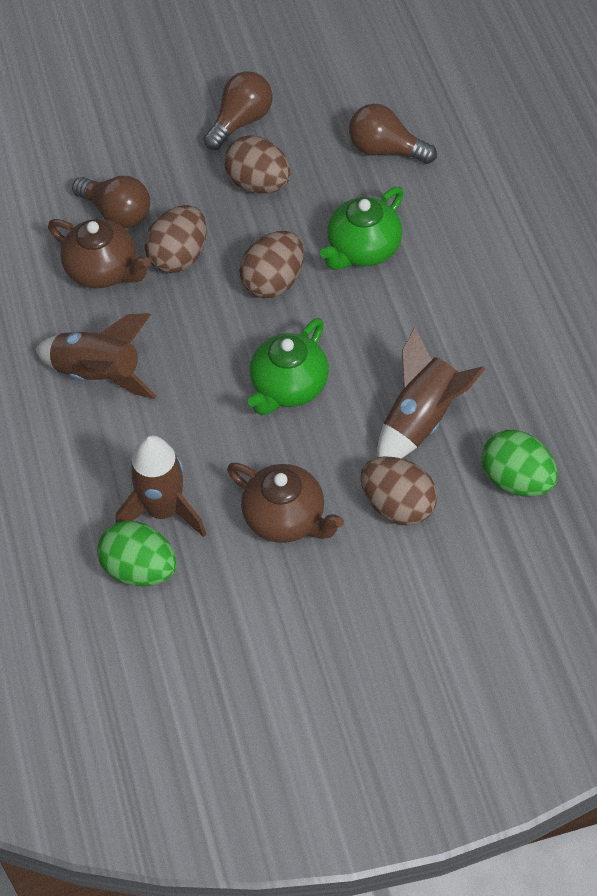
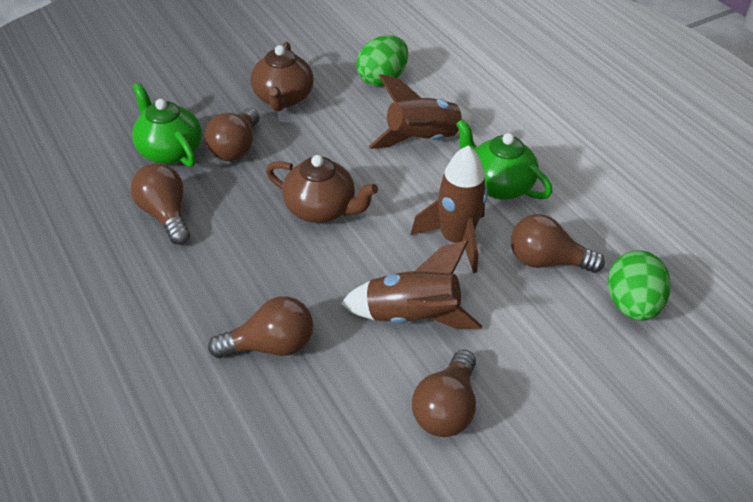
brown egg: [145,205,207,273] [224,135,291,193] [239,231,304,298] [360,456,437,526] = 4 -> none = 0
brown light bulb: [72,176,150,228] [204,71,273,150] [349,104,437,164] = 3 -> [131,163,190,245] [204,108,260,161] [208,296,313,358] [412,349,476,437] [511,214,605,273] = 5

